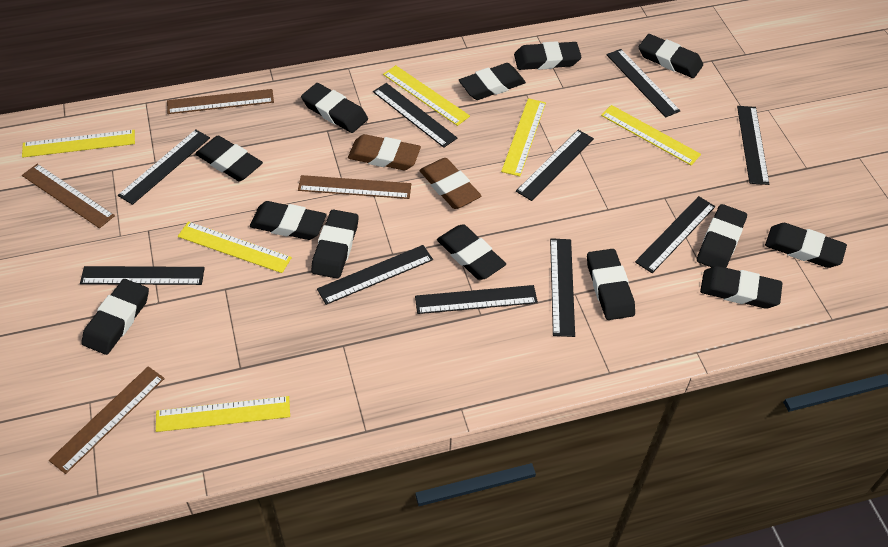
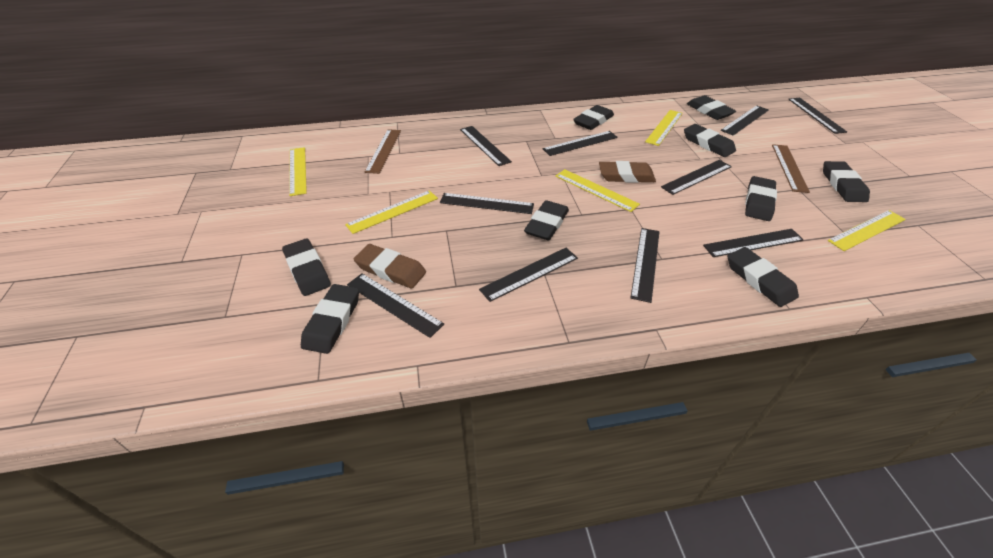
black eraser: [81,279,149,355] [195,135,263,181] [250,201,326,240] [301,83,368,133] [311,209,359,279] [437,224,506,280] [459,63,526,100] [514,41,581,70] [587,249,635,320] [639,34,703,78] [697,204,747,268] [700,266,783,309] [765,223,847,268] = 13 -> [282,238,331,296] [301,284,359,354] [524,200,569,240] [573,105,614,130] [684,124,736,157] [687,95,736,120] [728,247,799,307] [745,176,777,221] [823,161,870,202] = 9
brown ruler: [22,164,115,228] [49,366,165,474] [167,89,274,114] [298,175,411,199] = 4 -> [365,129,401,174] [772,144,810,193] = 2
yellow ruler: [22,130,135,158] [156,396,290,432] [178,222,292,273] [383,65,470,126] [501,98,546,176] [601,105,701,165] = 6 -> [289,147,307,196] [345,190,438,234] [555,169,640,212] [645,110,683,146] [828,210,906,251] = 5

